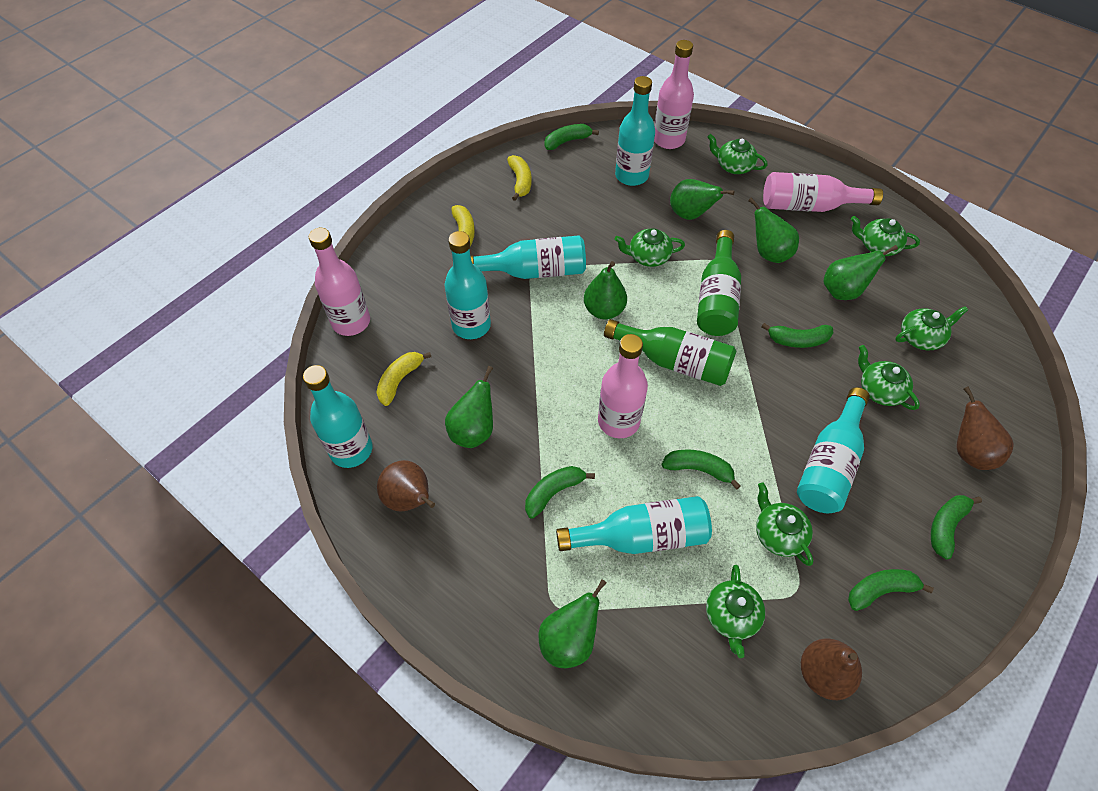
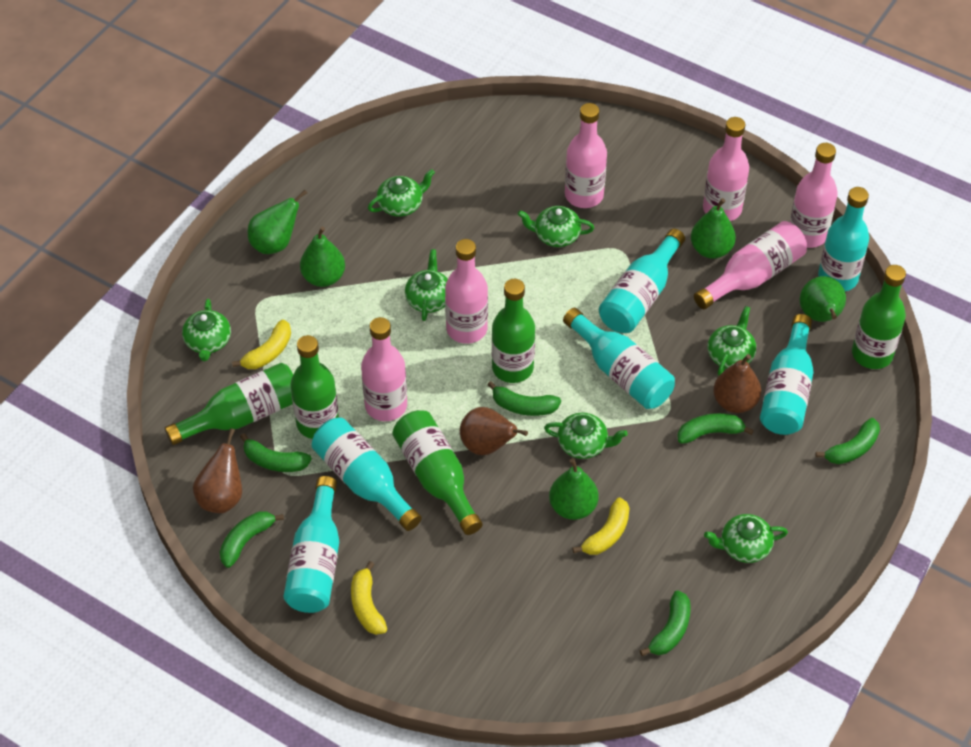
green bottle: [604,319,736,386] [697,230,741,336] = 2 -> [165,363,293,445] [291,335,339,439] [392,410,483,535] [492,279,535,383] [852,265,906,369] = 5
green pear: [445,366,493,448] [539,579,607,668] [584,261,627,319] [670,179,734,220] [748,198,799,263] [823,245,898,300] = 6 -> [248,189,307,254] [300,227,345,287] [549,458,598,520] [691,198,736,259] [800,276,846,322] = 5
pink bottle: [309,228,370,336] [598,334,648,438] [654,40,694,149] [763,172,883,212] = 4 -> [361,317,407,421] [445,239,488,344] [565,103,607,208] [694,221,807,309] [703,117,749,221] [790,143,838,248] = 6

